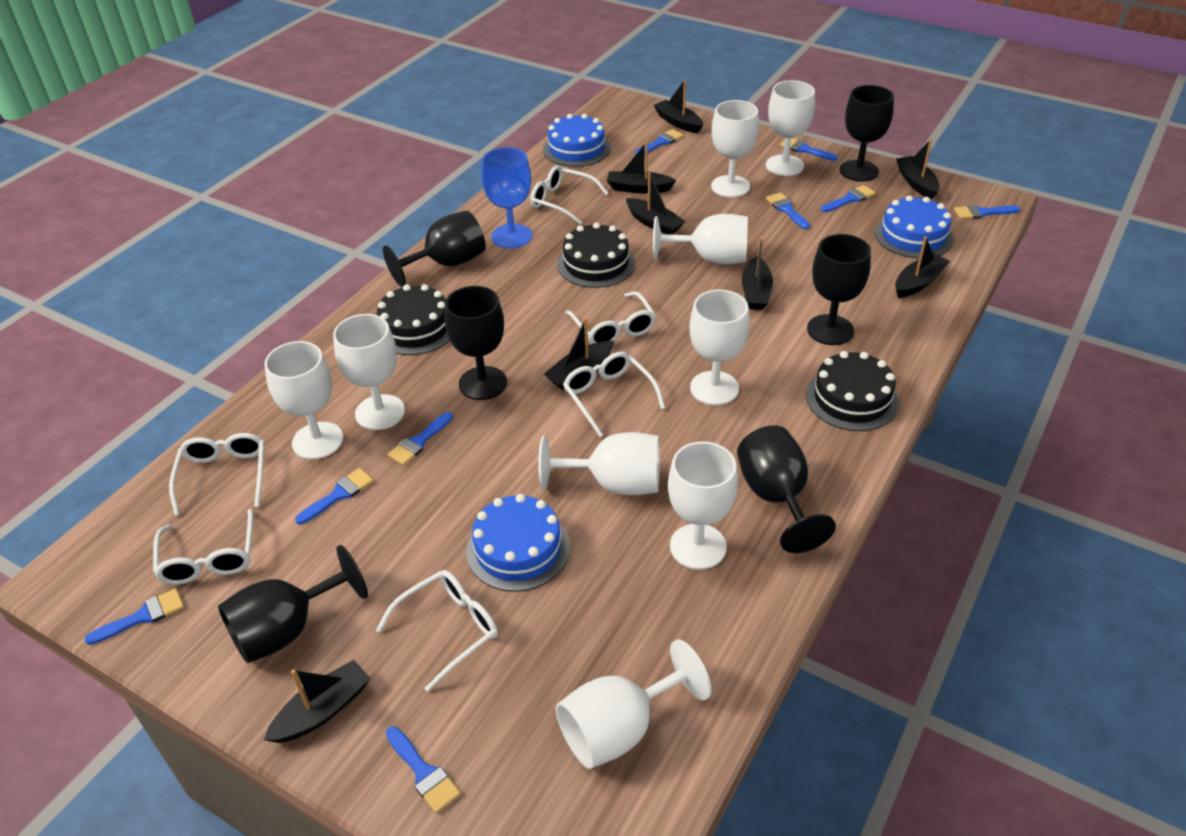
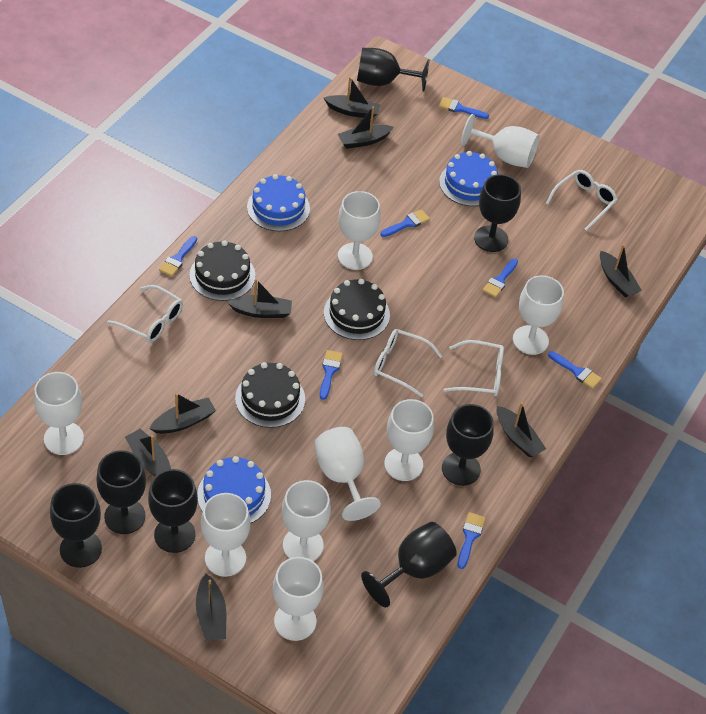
black goblet: [218,545,368,663] [383,211,486,287] [445,286,507,400] [737,425,836,553] [807,234,871,345] [840,85,894,182] = 6 -> [50,483,102,568] [96,450,146,534] [148,469,198,553] [357,48,430,91] [361,522,457,607] [442,404,494,486] [474,174,521,252] = 7
blue brush: [84,589,184,645] [295,468,374,524] [386,726,461,813] [387,412,453,466] [635,129,684,155] [766,192,810,229] [780,138,838,161] [821,185,876,212] [954,205,1021,219] = 9 -> [159,236,197,276] [320,350,343,400] [380,209,430,237] [439,97,489,119] [457,512,486,569] [482,259,518,298] [548,351,602,389] = 7
blue goblet: [481,147,532,249] = 1 -> none = 0
white glasses: [153,509,253,585] [169,433,265,516] [376,570,498,692] [530,165,609,225] [563,352,665,437] [565,291,656,344] = 6 -> [107,285,183,343] [374,329,442,397] [444,340,504,396] [546,170,618,231] = 4

